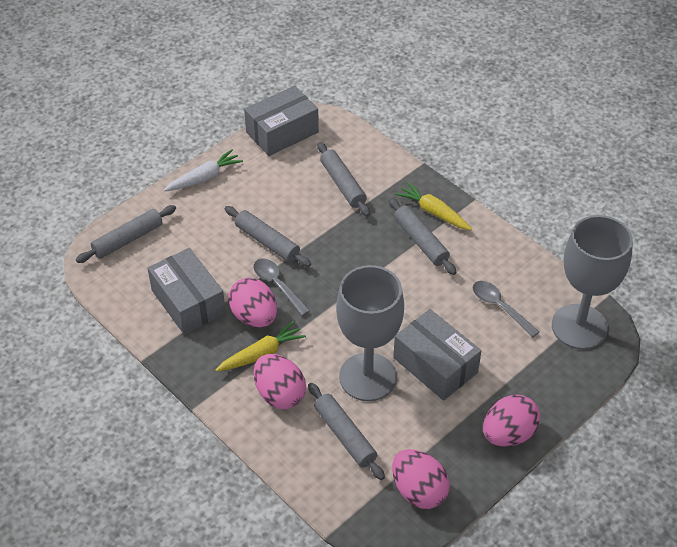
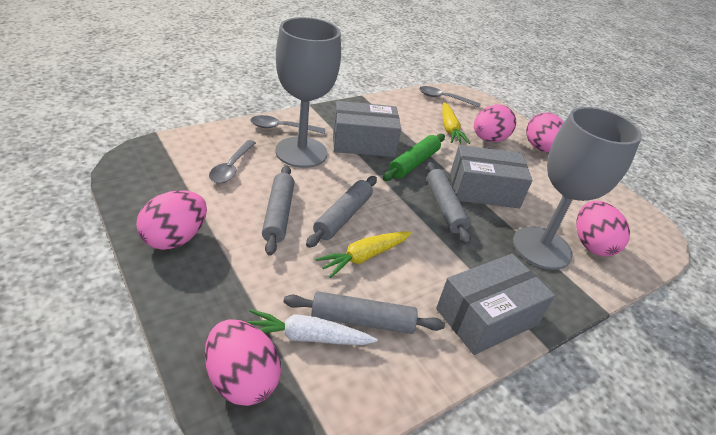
green rolling pin: none = 0 -> [383,134,445,181] = 1
grey rolling pin: [76,205,176,263] [225,206,311,267] [308,383,385,480] [317,142,370,217] [388,198,456,275] = 5 -> [262,165,295,256] [283,291,445,334] [306,176,377,248] [427,162,471,245] = 4
grey spoon: [254,259,310,316] [473,281,539,338] = 2 -> [209,140,256,183] [250,115,325,134] [419,86,481,108] = 3
pink egg: [228,278,277,327] [254,354,306,409] [392,449,450,509] [483,395,540,447] = 4 -> [136,190,207,250] [205,319,281,406] [474,104,516,142] [526,113,564,153] [576,201,630,256] = 5

